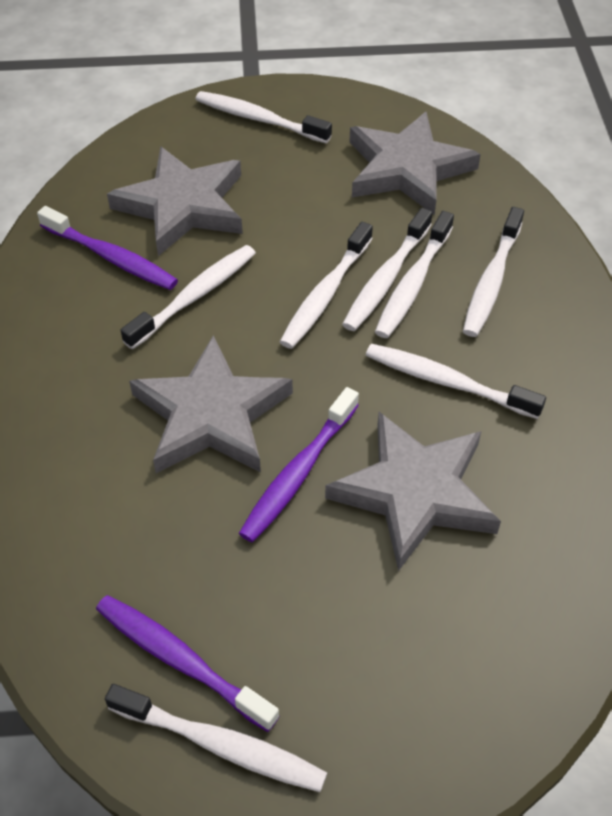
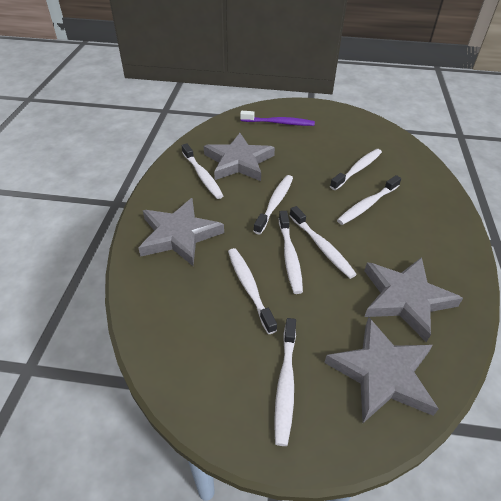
purple toothbrush: [37,206,178,290] [96,595,279,732] [239,387,359,542] = 3 -> [240,111,315,126] = 1

